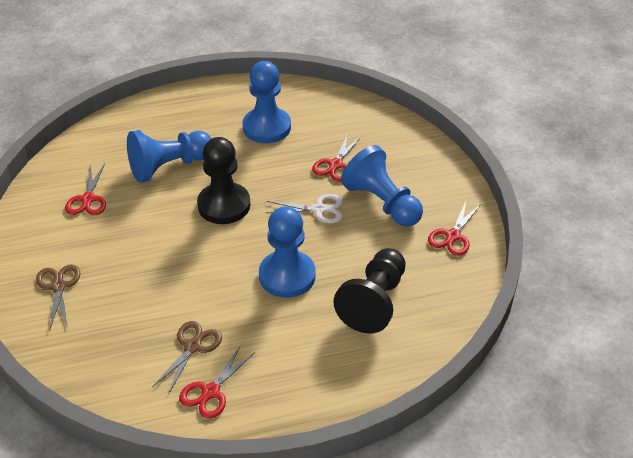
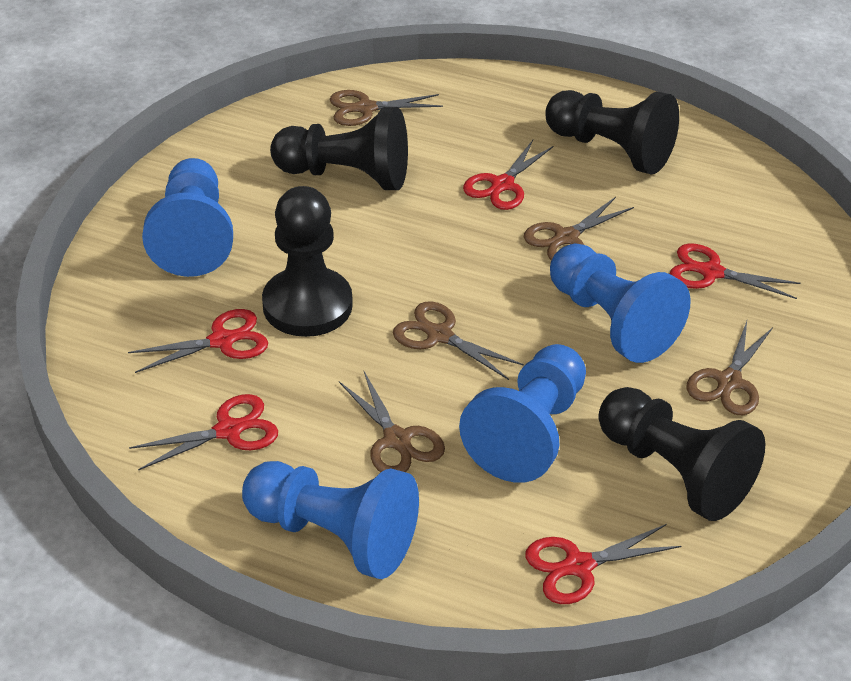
black pawn: [197,137,251,224] [333,248,406,334] = 2 -> [262,186,353,337] [270,107,408,190] [545,90,679,174] [598,387,765,521] = 4
brown scissors: [36,264,80,329] [152,321,222,395] = 2 -> [330,90,443,126] [339,372,445,472] [393,301,524,380] [524,197,634,260] [687,321,773,415] = 5
red scissors: [65,163,106,215] [179,345,255,419] [312,133,362,181] [428,201,481,256] = 4 -> [128,309,268,373] [129,394,278,471] [463,140,553,210] [525,524,681,604] [669,244,801,299] = 5
white scissors: [266,194,343,223] = 1 -> none = 0

